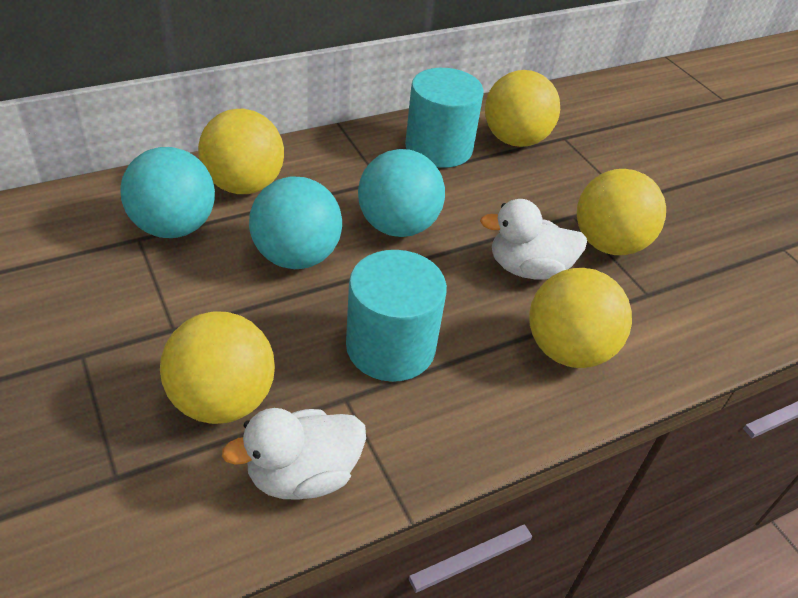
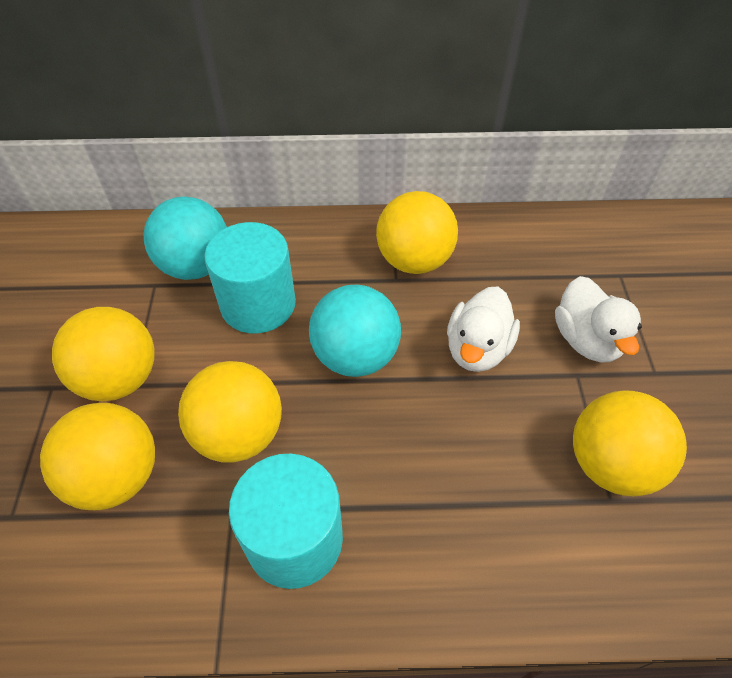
turquoise ball: [120,147,215,238] [249,176,342,269] [358,149,445,237] = 3 -> [144,196,227,280] [309,285,401,377] = 2

